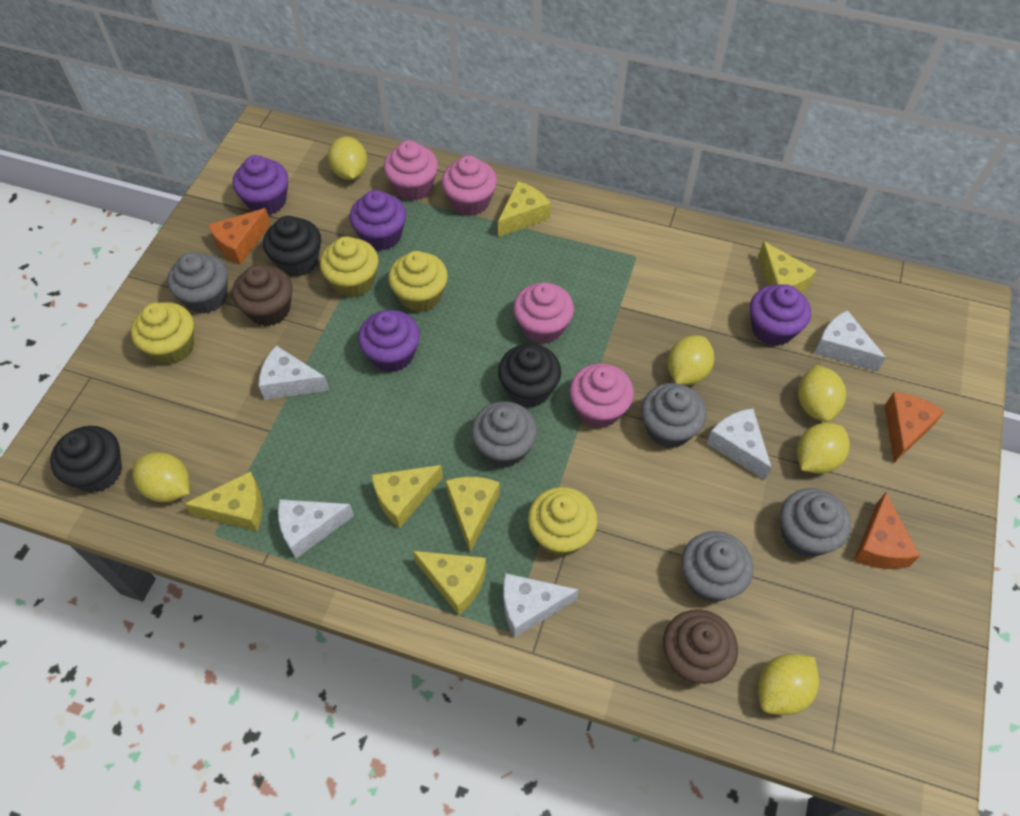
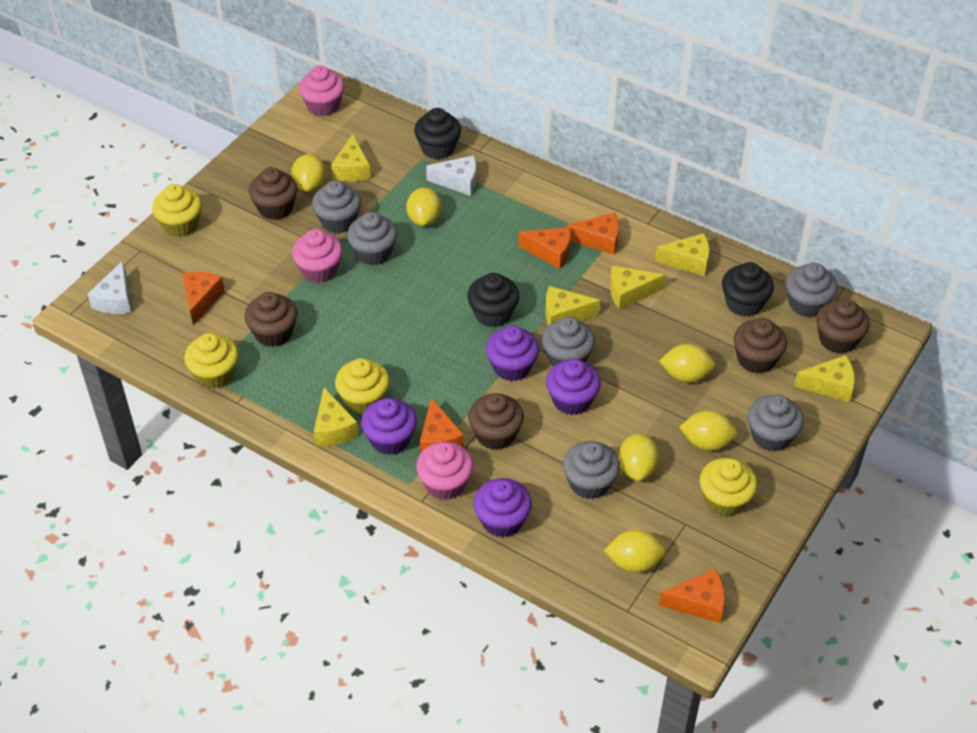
brown cupcake: [232,265,293,326] [663,609,738,684] = 2 -> [245,292,297,347] [249,167,298,220] [468,393,524,450] [733,318,787,374] [816,299,870,354] = 5
grey cupcake: [167,252,228,314] [471,401,537,467] [641,383,707,448] [681,531,754,602] [780,488,851,557] = 5 -> [312,180,361,233] [347,212,397,266] [542,317,595,366] [563,441,620,499] [748,395,804,452] [786,263,838,317] = 6
orange cheese: [208,208,271,265] [854,492,920,569] [884,392,945,463] = 3 -> [182,272,225,325] [420,397,464,454] [518,227,571,269] [567,213,619,255] [659,569,725,623] = 5
pink cupcake: [384,141,438,201] [442,156,497,216] [514,282,574,344] [570,363,634,428] = 4 -> [292,229,343,283] [299,66,344,116] [416,442,473,500] = 3
white cheese: [259,345,330,400] [278,499,354,558] [504,573,579,637] [706,408,772,480] [814,310,886,372] = 5 -> [88,261,131,314] [426,156,476,196] = 2

